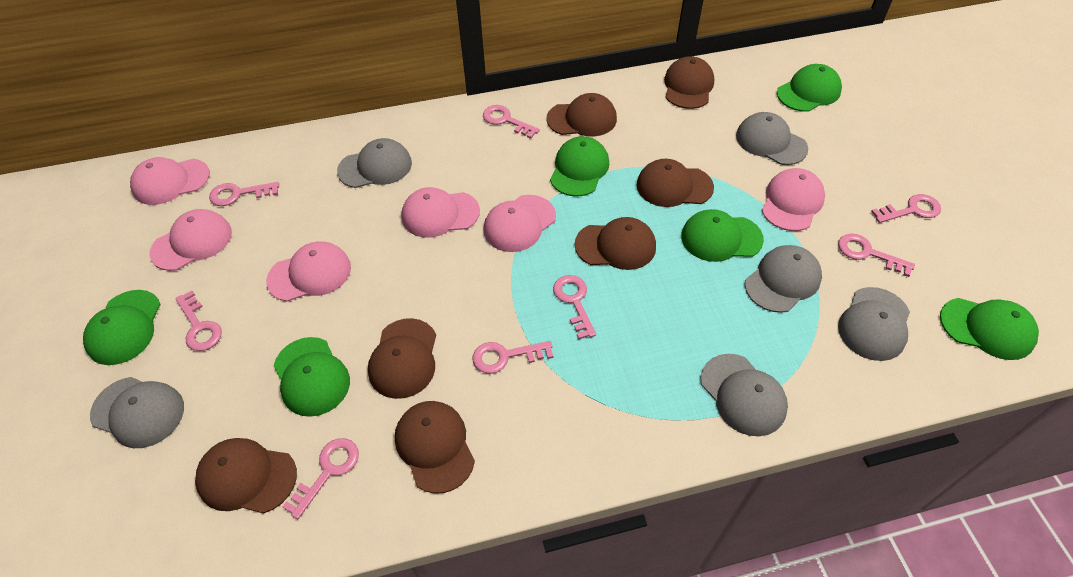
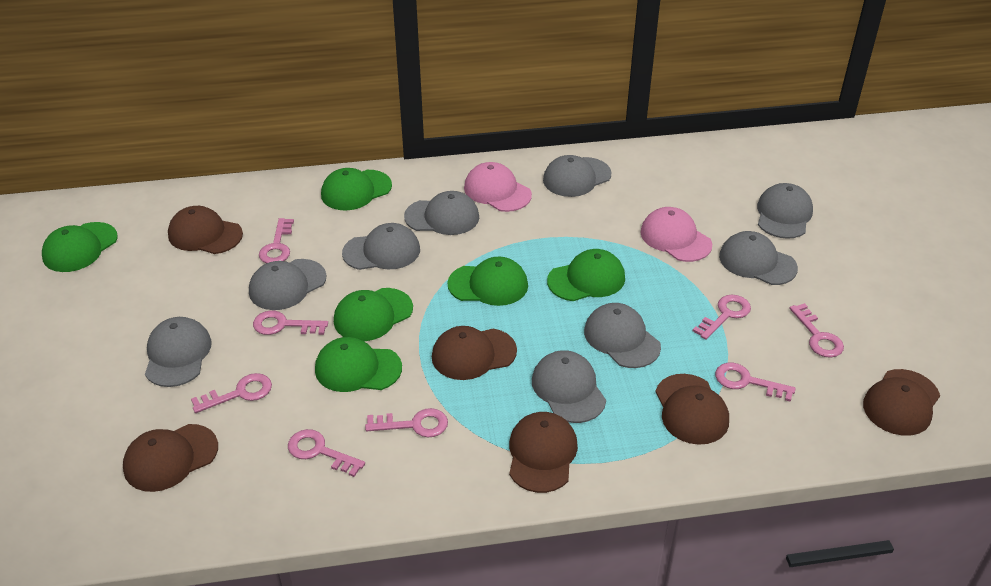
brown cap: [195,438,297,514] [368,318,436,399] [395,401,475,494] [547,93,617,137] [575,217,656,270] [637,159,714,207] [664,56,714,109] = 7 -> [123,424,218,492] [168,206,243,254] [432,326,517,380] [509,412,578,493] [656,374,729,445] [863,369,940,436] = 6
grey cap: [90,377,184,448] [337,138,412,188] [700,354,788,436] [736,112,808,165] [745,245,822,313] [838,287,910,361] = 6 -> [145,317,211,387] [249,259,327,310] [342,223,420,270] [404,191,479,235] [532,350,606,423] [543,155,611,197] [584,303,661,368] [719,231,798,285] [757,183,813,239] = 9
pink cap: [130,157,210,205] [150,209,232,271] [266,242,351,302] [401,187,480,238] [483,195,556,252] [762,168,825,231] = 6 -> [464,162,532,212] [640,207,712,262] = 2

